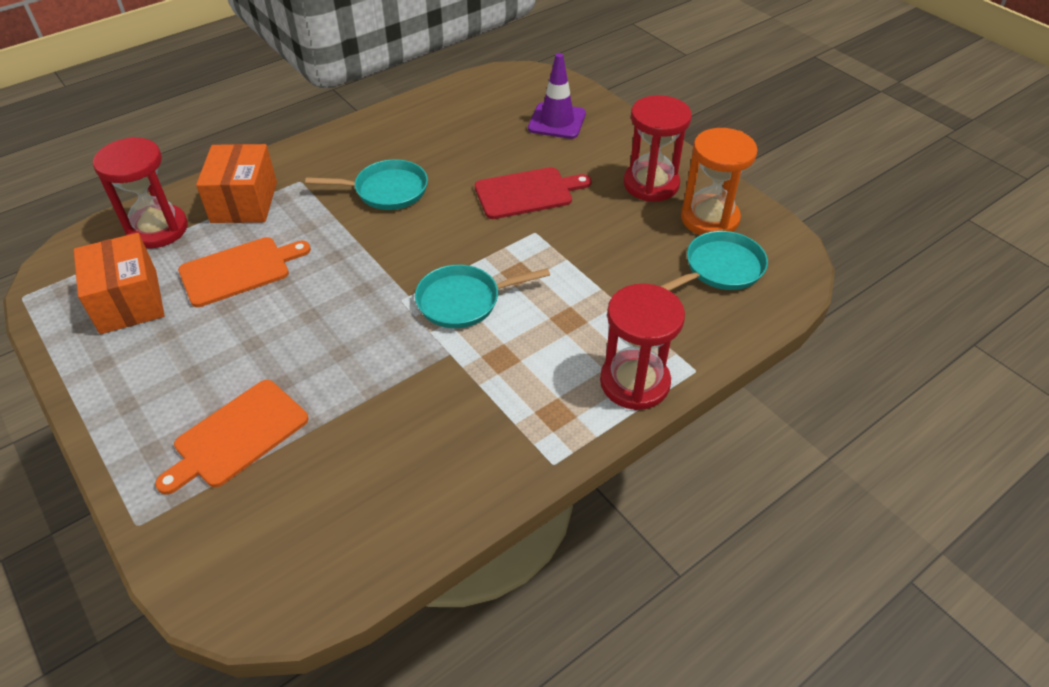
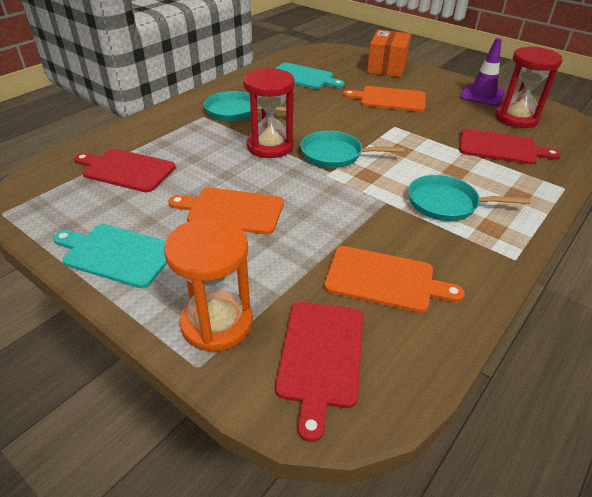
orange box: [74,233,165,334] [196,144,277,223] = 2 -> [367,30,411,77] = 1
orange cutting board: [155,380,308,495] [178,237,311,307] = 2 -> [168,187,284,235] [324,246,465,313] [343,86,425,112] = 3
red cutting board: [475,167,592,219] = 1 -> [74,149,176,192] [275,302,363,442] [460,129,561,165] = 3
red hourglass: [93,137,188,248] [600,284,685,410] [624,95,692,202] = 3 -> [243,68,295,158] [495,47,563,128] = 2
turquoise cutting board: none = 0 -> [53,224,167,288] [275,63,345,89] = 2

